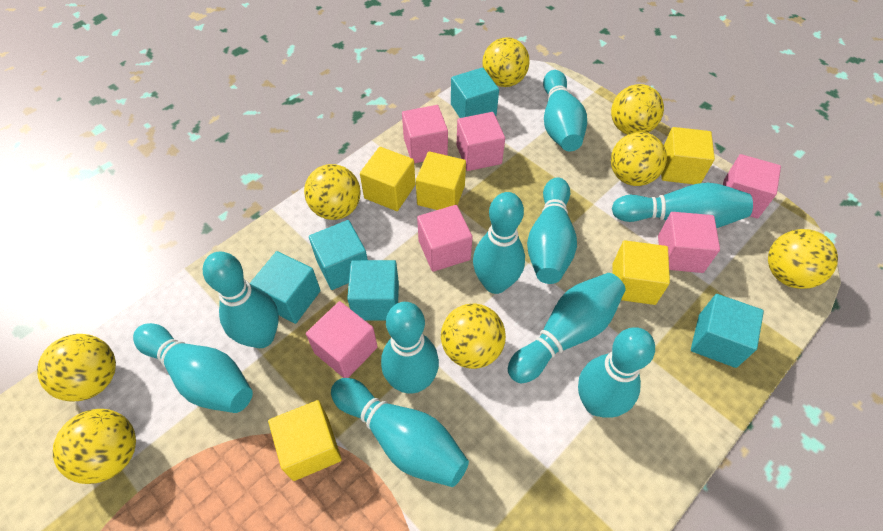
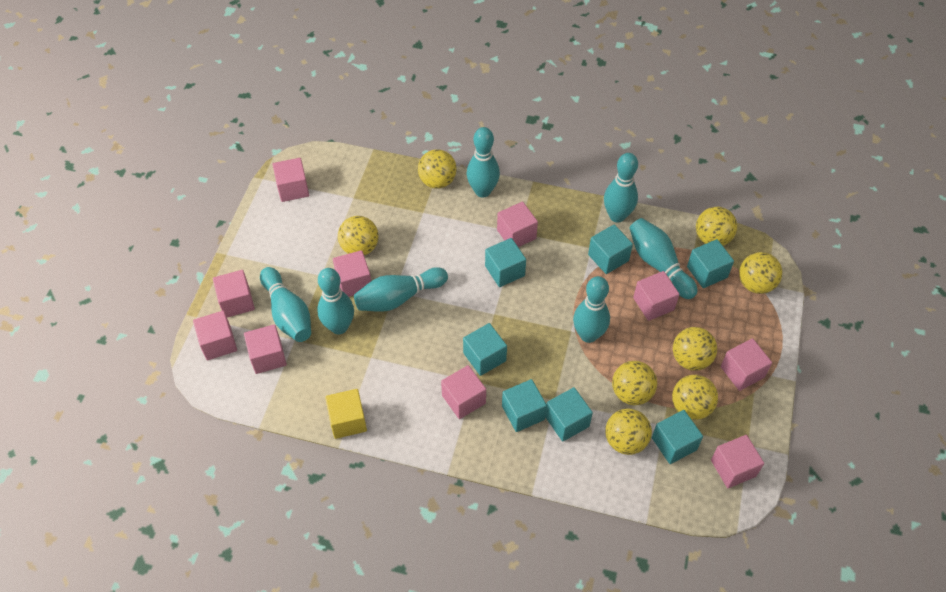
pink cube: [306,301,378,378] [402,105,448,163] [417,205,472,272] [457,112,505,171] [658,212,720,273] [723,154,781,219] = 6 -> [193,311,237,360] [213,270,255,317] [244,324,287,374] [272,158,309,202] [333,250,371,297] [441,365,486,419] [497,202,538,247] [633,271,679,321] [711,435,764,488] [721,338,772,391] = 10
turquoise bowling pin: [133,323,253,413] [203,252,279,348] [331,378,469,487] [381,302,439,394] [473,192,525,294] [508,273,626,383] [527,177,577,284] [543,70,587,151] [578,327,655,418] [612,183,753,228] = 10 -> [260,267,311,342] [317,268,354,334] [354,267,448,312] [467,127,500,198] [573,276,610,343] [604,153,638,223] [630,218,698,299] = 7
turquoise cube: [250,251,321,324] [309,220,368,290] [347,260,399,321] [451,67,499,118] [691,294,764,368] = 5 -> [463,323,507,376] [485,238,526,287] [502,379,547,432] [545,387,593,441] [588,224,633,274] [652,410,703,464] [687,239,734,288] = 7
yellow cube: [268,400,342,481] [360,147,415,211] [416,151,466,210] [612,240,670,305] [661,127,715,184] = 5 -> [325,389,367,439] = 1

